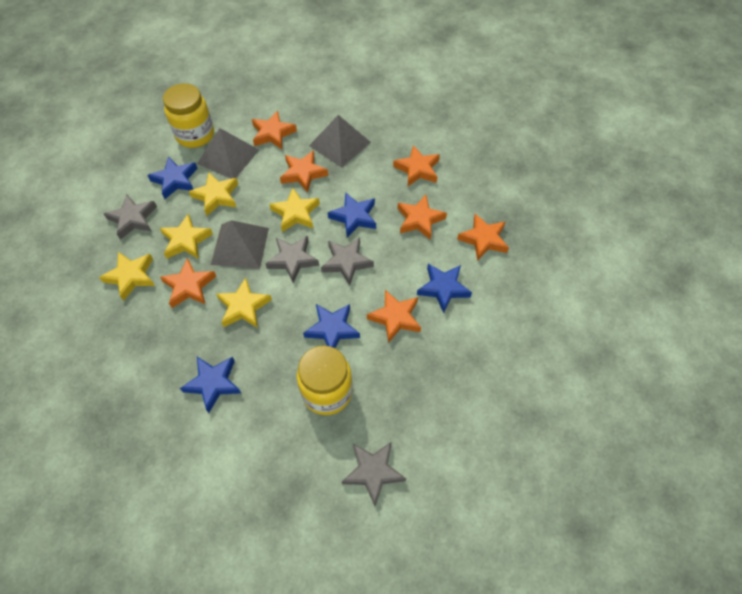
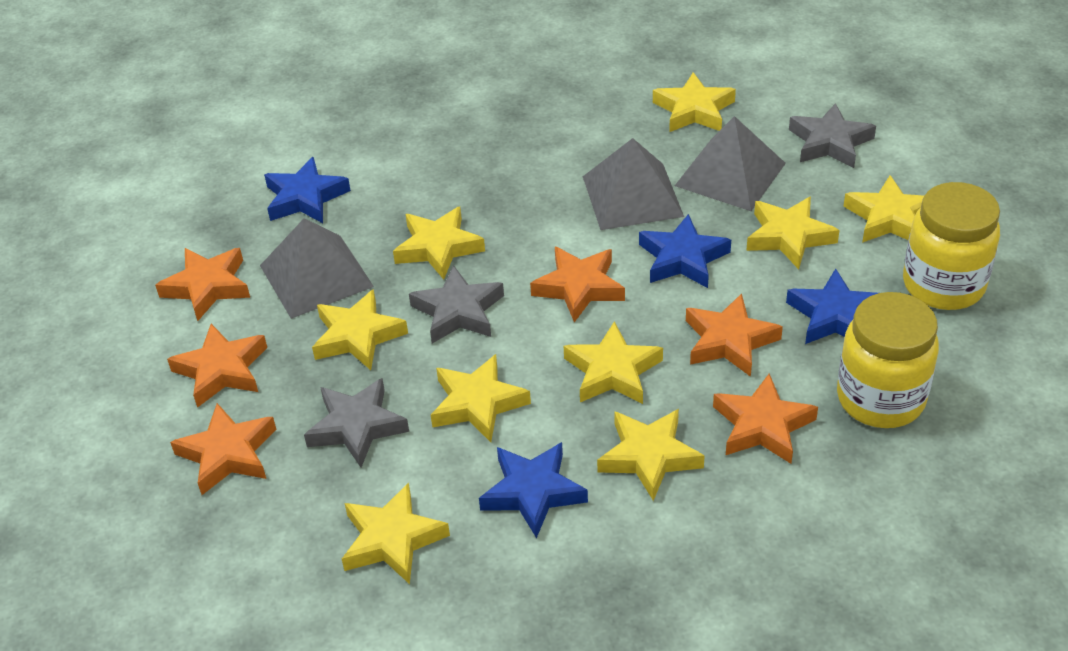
blue star: [148,157,198,199] [180,357,241,413] [303,304,360,348] [328,192,376,237] [417,264,472,313] = 5 -> [264,157,351,223] [479,442,588,538] [639,214,731,288] [786,268,878,344] = 4
grey star: [104,194,157,240] [265,235,319,283] [321,238,374,285] [342,442,406,506] = 4 -> [304,378,409,467] [409,265,504,343] [789,103,876,168] = 3
orange star: [160,258,216,308] [252,111,297,149] [280,150,328,193] [367,290,421,343] [393,145,440,186] [397,195,447,240] [457,214,509,261] = 7 -> [155,248,250,321] [167,324,267,408] [170,403,276,495] [530,247,625,322] [686,293,783,377] [713,374,818,464] = 6
yellow star: [99,252,155,301] [160,214,213,259] [189,173,238,216] [216,278,272,328] [269,188,320,232] = 5 -> [312,289,408,370] [342,483,450,584] [393,207,485,280] [431,354,531,442] [564,321,663,404] [597,409,705,501] [653,72,736,132] [746,197,840,269] [843,175,924,243] = 9

